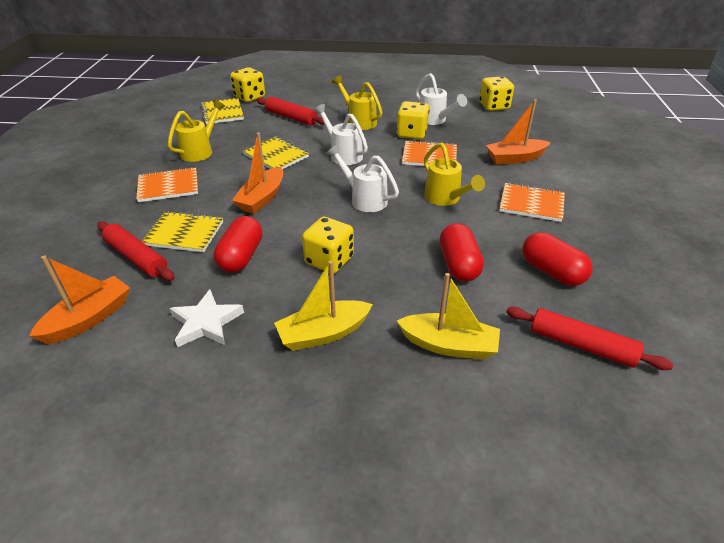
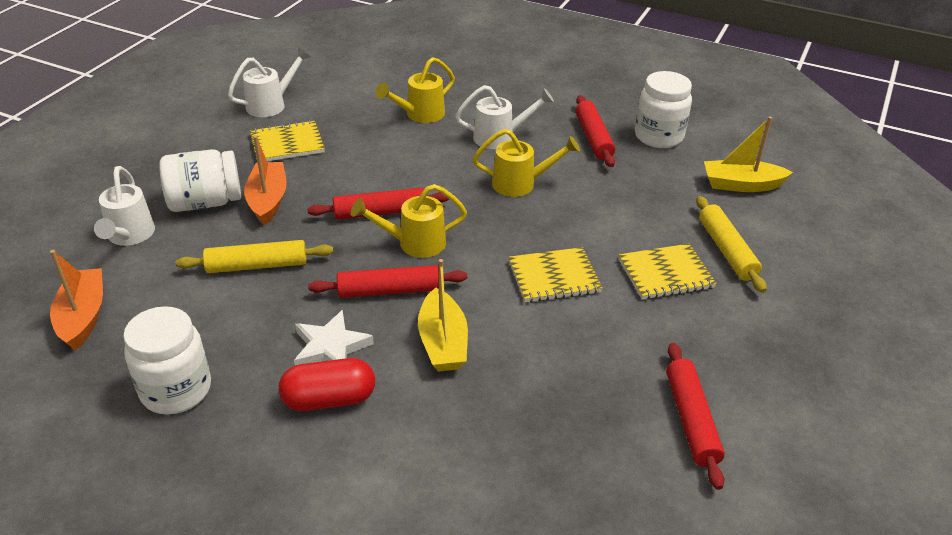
orange boat: [29,256,130,344] [232,132,283,214] [486,99,551,165] = 3 -> [50,250,103,350] [244,136,287,225] = 2
orange notebook: [136,167,198,202] [402,140,457,166] [499,182,565,222] = 3 -> none = 0
red capsule: [214,216,263,272] [439,223,484,282] [522,232,593,286] = 3 -> [279,358,375,411] = 1
red rolling pin: [97,221,175,281] [256,97,325,125] [506,307,673,370] = 3 -> [307,188,449,220] [308,265,467,298] [576,95,615,167] [666,343,725,490] = 4
white jar: none = 0 -> [123,306,211,415] [159,149,241,212] [635,71,692,148] = 3
yellow dice: [230,67,265,102] [302,217,354,274] [397,101,430,139] [479,76,514,111] = 4 -> none = 0
yellow rolling pin: none = 0 -> [175,240,333,273] [696,196,767,293] = 2

